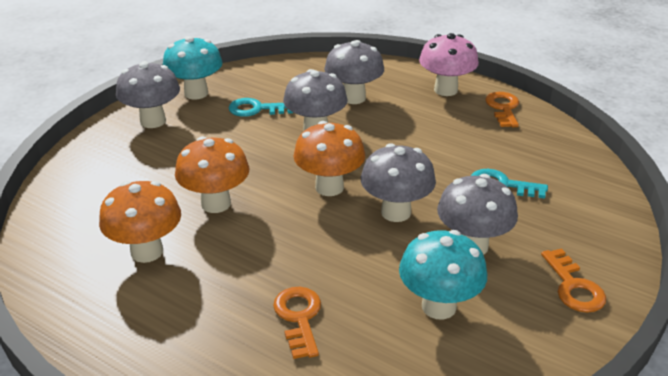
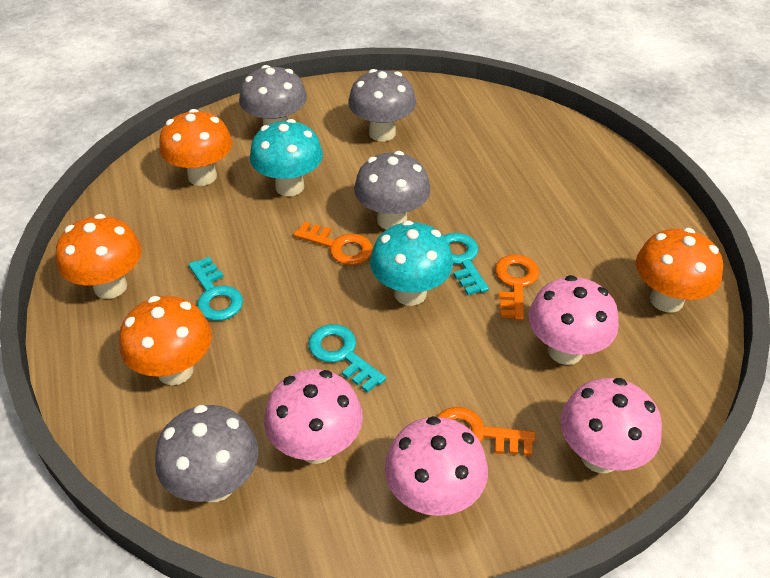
grey mushroom: [116,61,180,128] [283,69,348,132] [324,40,384,104] [361,143,436,222] [437,174,518,255] = 5 -> [155,405,258,502] [239,65,307,126] [348,69,416,142] [354,151,430,230] = 4
orange mushroom: [99,181,181,263] [175,136,249,213] [293,121,365,196] = 3 -> [56,214,142,299] [119,296,212,385] [159,109,232,186] [636,228,723,313] = 4
pink mushroom: [419,33,479,96] = 1 -> [264,369,363,464] [385,416,488,516] [528,275,619,365] [560,378,662,473] = 4
turquoise key: [229,98,293,117] [471,169,548,199] = 2 -> [188,257,243,321] [308,324,386,393] [444,233,489,295] = 3

